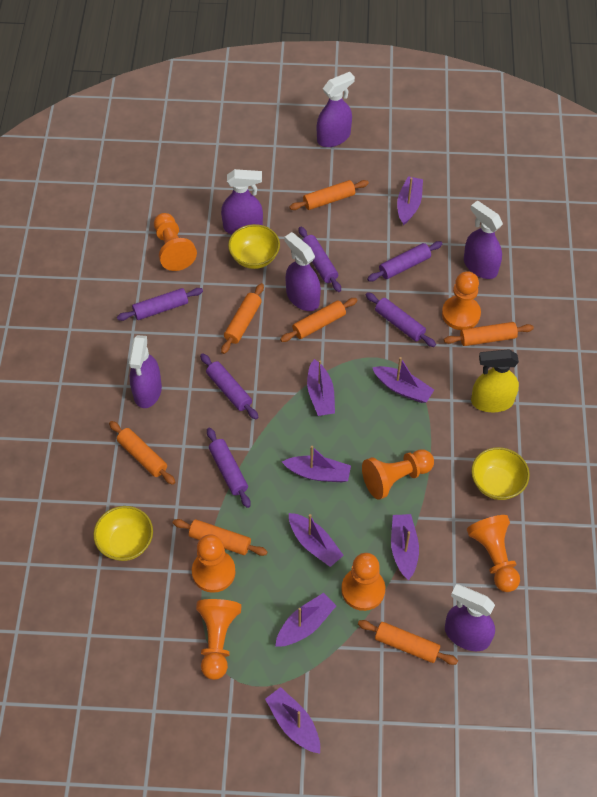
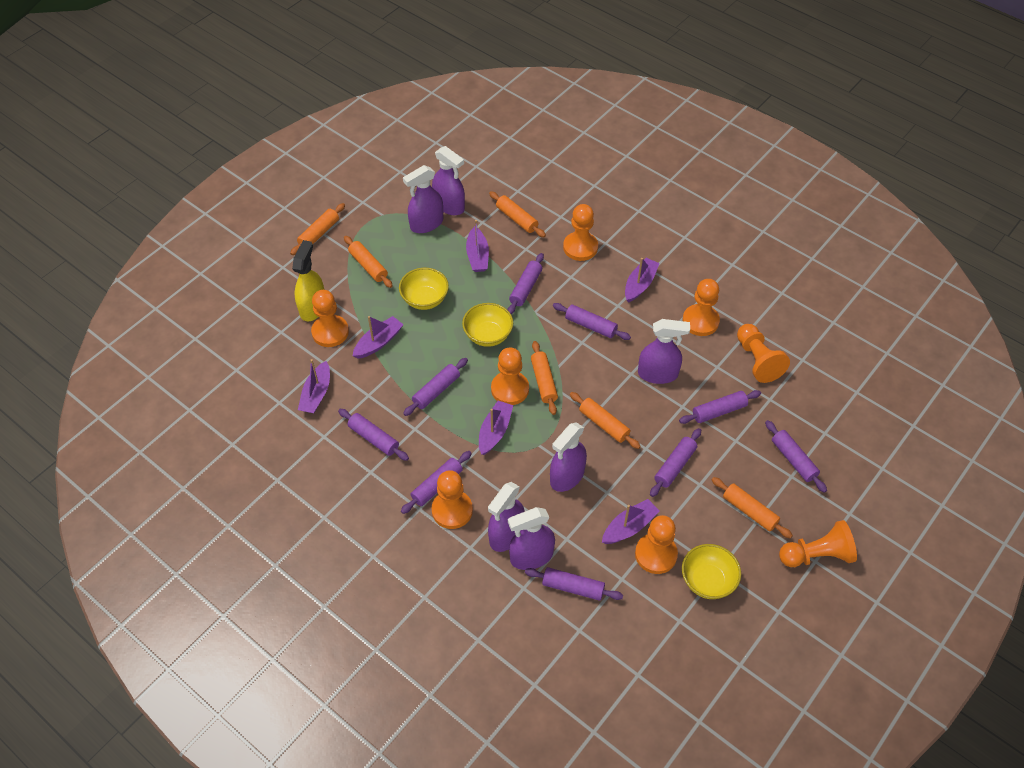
orange pawn: [154,213,197,271] [192,534,236,593] [196,599,241,680] [341,553,385,611] [362,449,434,500] [442,271,481,330] [467,515,520,592] = 7 -> [311,290,349,347] [432,470,473,529] [491,347,529,405] [563,204,598,261] [635,515,678,574] [682,279,720,336] [737,324,790,383] [779,520,857,567] = 8
orange rolling pin: [109,421,175,485] [173,519,268,556] [221,283,264,354] [280,298,358,342] [289,180,369,210] [358,620,458,665] [444,322,534,346] = 7 -> [290,203,345,255] [344,236,393,288] [489,191,546,237] [531,341,558,415] [570,392,641,449] [712,477,793,539] = 6
purple boat: [265,687,320,754] [275,593,336,647] [282,446,351,482] [289,513,344,567] [307,359,335,416] [372,357,434,403] [391,514,419,580] [397,176,423,225] = 8 -> [298,359,330,413] [353,316,403,359] [466,220,489,272] [479,401,513,455] [602,499,660,544] [625,258,660,303] = 6
purple rolling pin: [117,288,203,321] [200,354,259,420] [207,428,251,508] [299,227,341,292] [366,292,436,347] [367,241,442,281] = 6 -> [338,409,409,461] [401,451,472,514] [403,358,468,416] [508,253,544,314] [525,567,623,601] [553,303,631,340] [650,428,701,497] [679,390,761,424] [765,420,827,493] = 9

